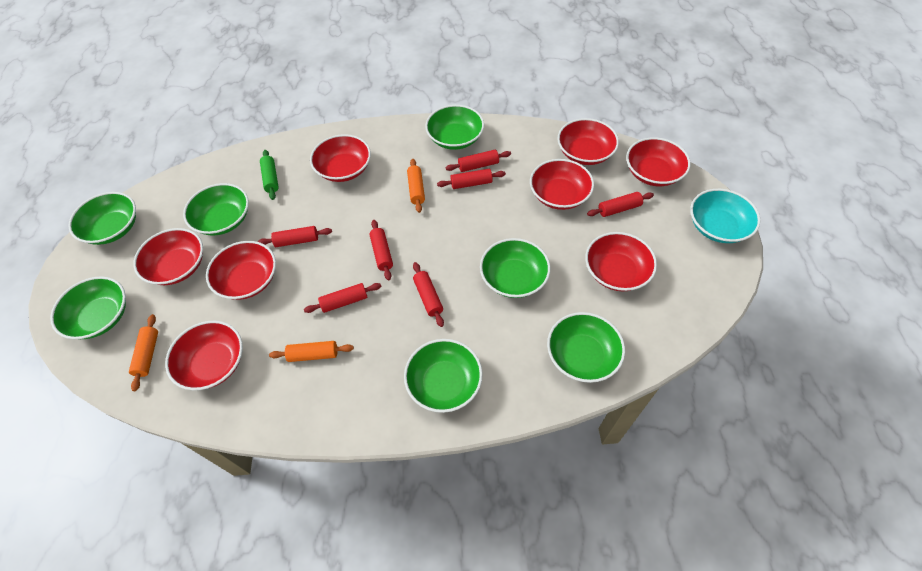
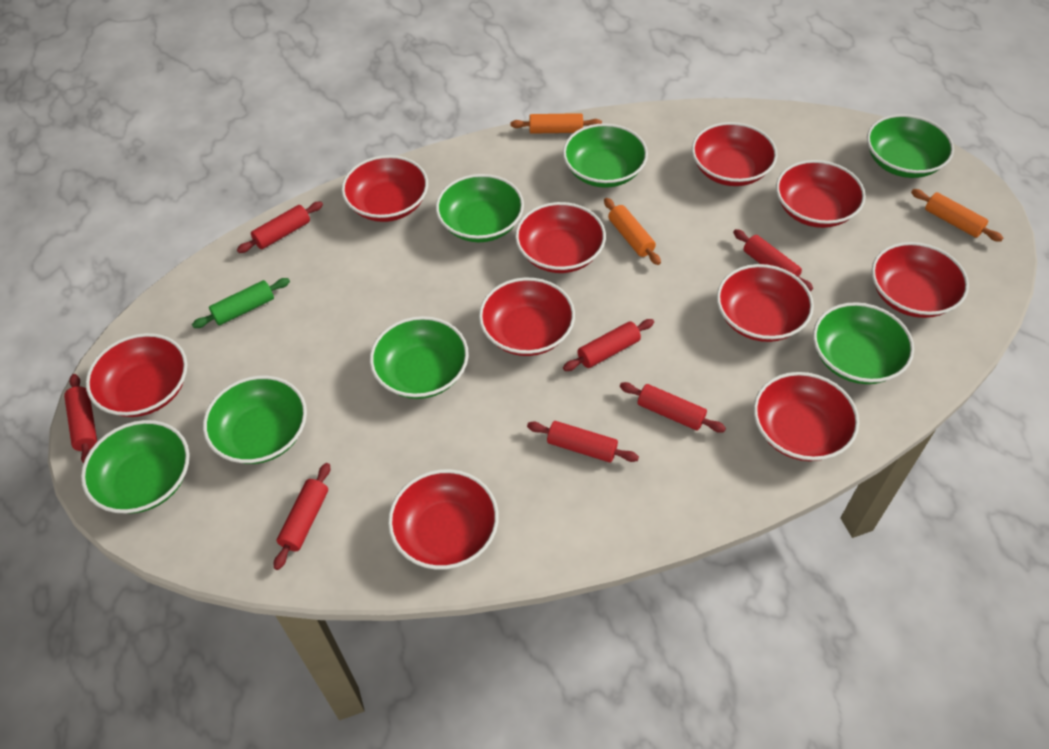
red bowl: [133,228,203,285] [165,320,243,391] [206,241,276,300] [310,134,371,182] [530,159,594,210] [557,118,619,165] [585,232,657,291] [626,137,690,186] = 8 -> [86,333,187,417] [341,155,428,222] [388,469,499,570] [479,277,575,356] [515,202,606,273] [692,122,777,186] [717,264,814,342] [754,372,859,461] [776,160,866,228] [871,242,969,318] = 10
turquoise bowl: [690,189,761,243] = 1 -> none = 0

